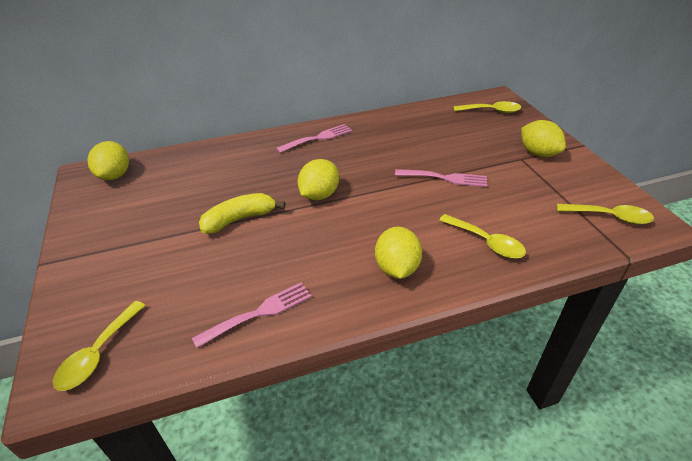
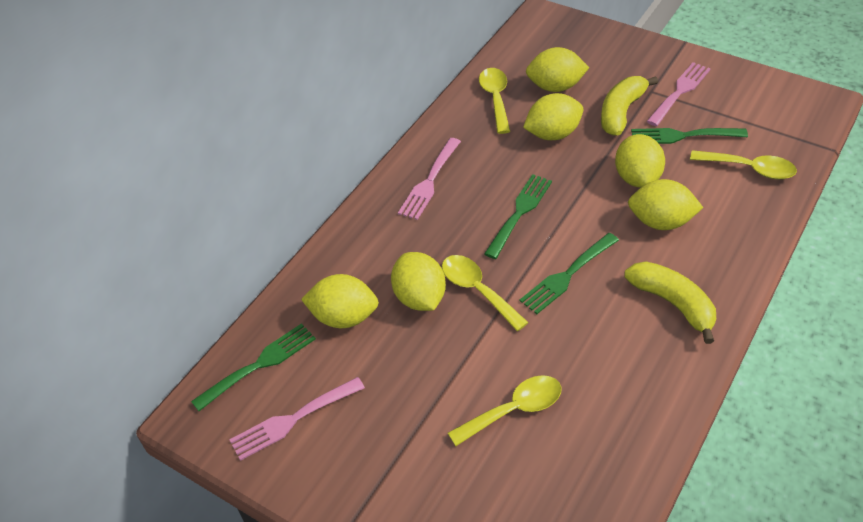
green fork: none = 0 -> [191,323,316,411] [484,174,552,259] [519,233,619,314] [631,128,748,144] = 4
yellow banana: [199,193,285,234] = 1 -> [601,76,658,136] [624,261,716,344] = 2
yellow lemon: [88,141,129,180] [298,159,339,200] [375,227,422,279] [521,120,566,157] = 4 -> [301,274,379,328] [391,252,446,311] [523,93,584,140] [526,47,589,92] [615,134,665,188] [628,179,703,230] = 6

